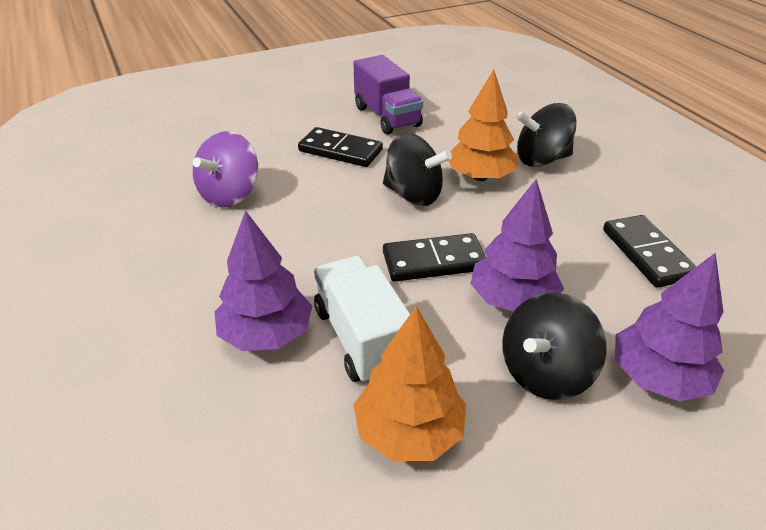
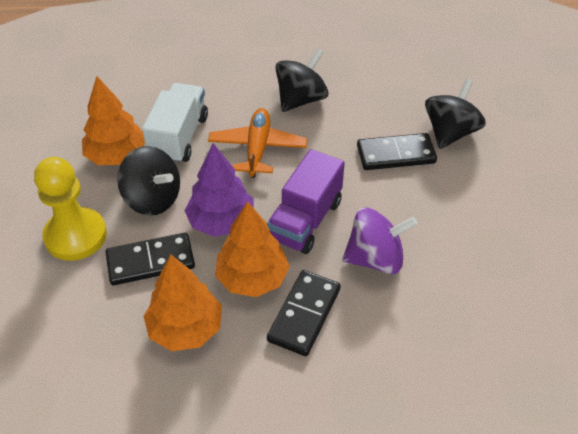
orange plane: none = 0 -> [208,108,307,178] = 1
orange tree: [353,306,466,461] [448,69,517,181] = 2 -> [82,76,145,165] [143,254,222,351] [215,201,290,297] = 3
purple tree: [215,210,312,351] [470,179,564,312] [615,253,724,401] = 3 -> [185,143,254,237] = 1
yellow pawn: none = 0 -> [34,157,107,261] = 1

